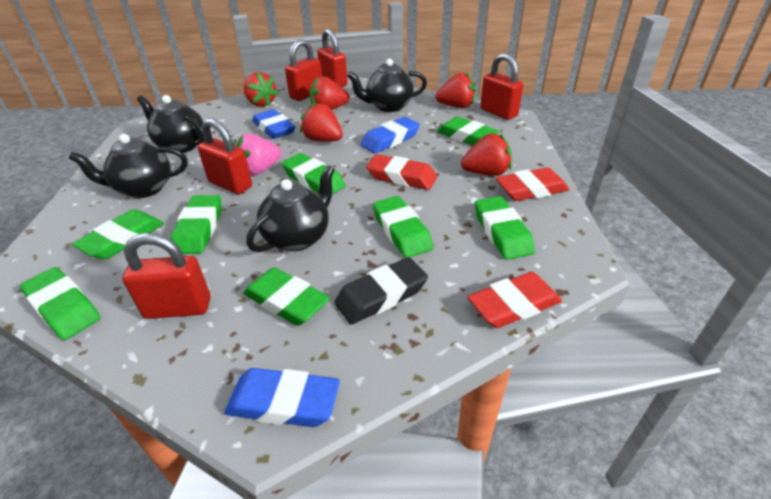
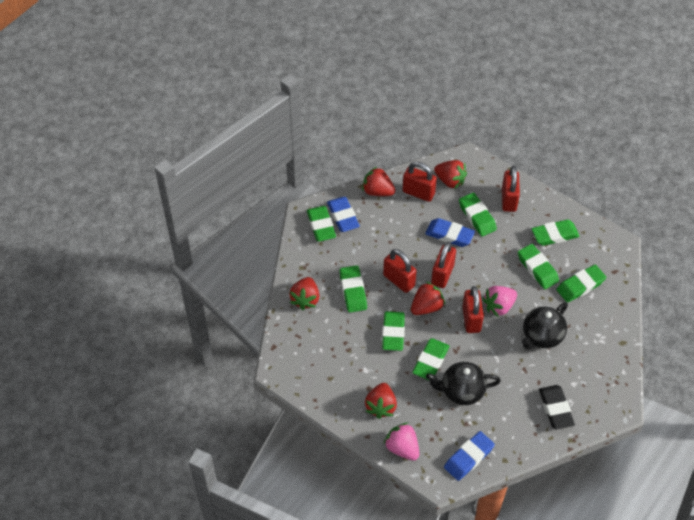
black teapot: [68,134,188,198] [137,95,204,153] [247,165,335,252] [347,58,427,112] = 4 -> [426,362,501,405] [522,302,568,349] = 2
pink strawberry: [233,133,282,176] = 1 -> [384,423,419,461] [482,286,517,317] = 2
red eraser: [366,154,437,190] [467,272,562,328] [496,168,569,201] = 3 -> none = 0

